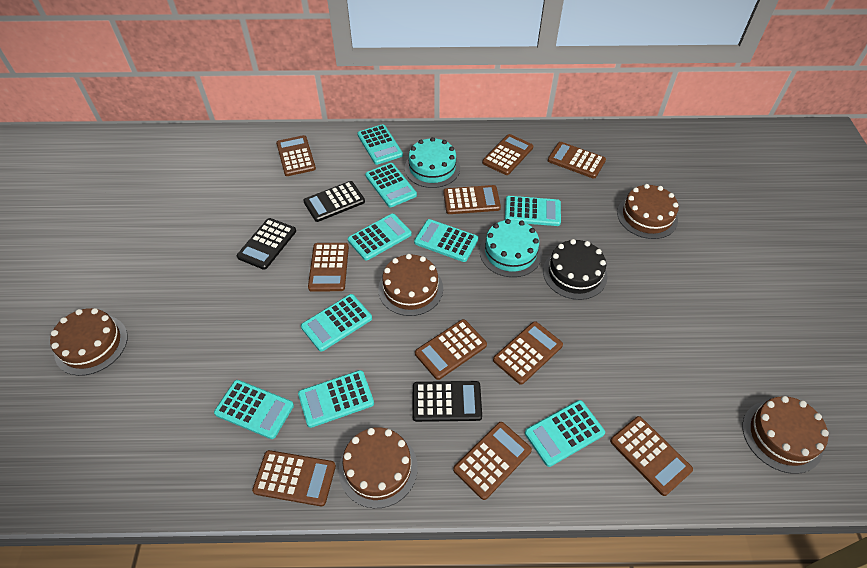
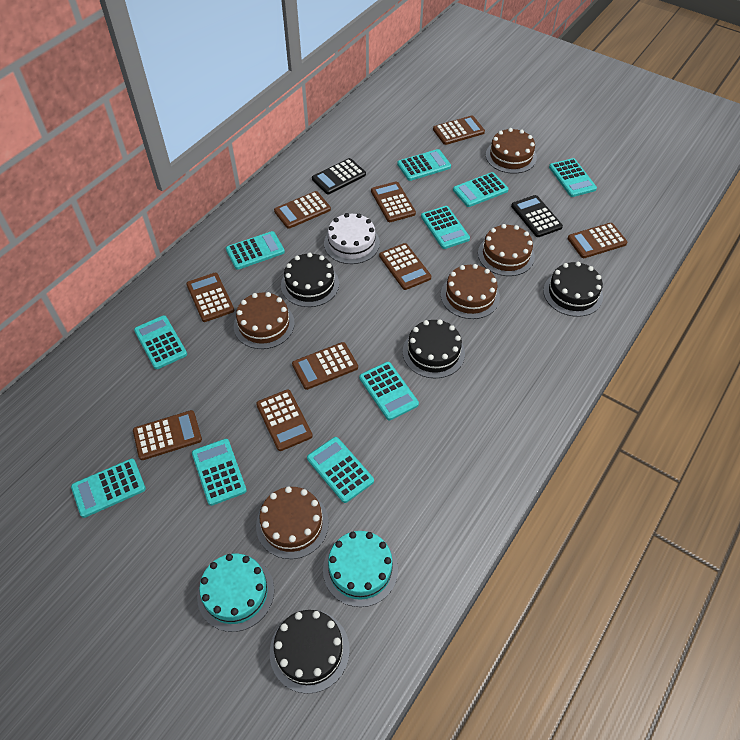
black cake: [543,239,608,300] = 1 -> [270,610,350,694] [281,253,339,307] [403,319,465,378] [543,262,603,317] = 4
black calculator: [237,218,296,270] [303,181,365,222] [412,381,482,422] = 3 -> [312,158,366,194] [511,195,563,237] = 2
brown calculator: [252,450,336,506] [276,135,316,176] [308,243,349,292] [415,319,487,380] [443,185,501,214] [453,422,532,500] [482,134,533,175] [493,321,563,385] [548,142,606,179] [610,416,693,496] = 10 -> [133,410,202,460] [186,273,234,322] [256,389,313,451] [274,191,331,229] [292,342,358,390] [371,181,416,222] [379,243,431,290] [433,116,485,145] [568,223,628,258] = 9
turquoise calculator: [214,380,294,439] [298,370,374,428] [301,294,372,352] [348,214,412,261] [357,124,403,165] [365,163,417,207] [414,219,478,262] [505,196,561,226] [525,400,605,467] = 9 -> [71,459,146,518] [134,315,187,369] [192,439,247,506] [226,231,285,270] [307,437,374,503] [359,362,419,420] [397,149,451,181] [421,206,470,249] [453,172,509,207] [549,158,597,197] = 10
white cake: none = 0 -> [324,213,380,264] = 1

